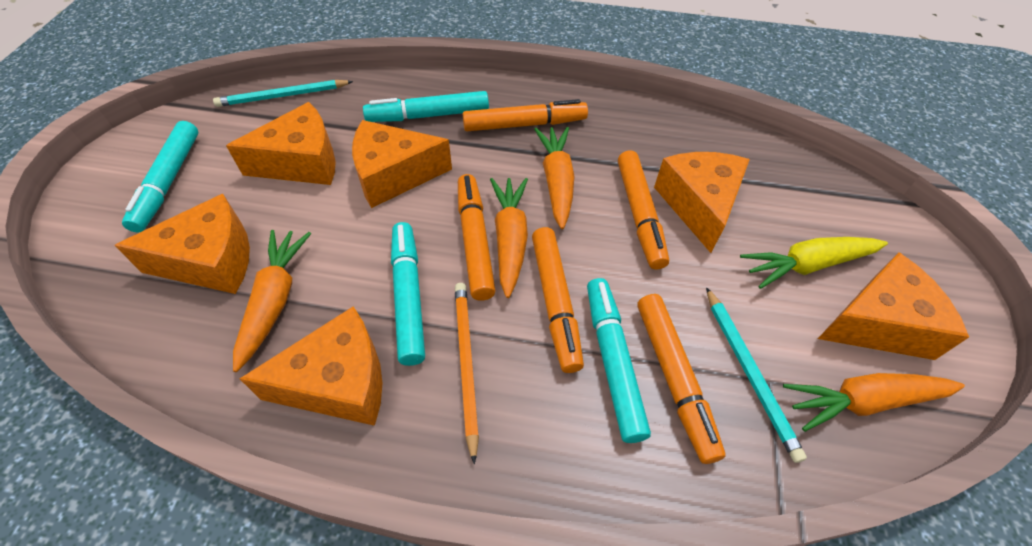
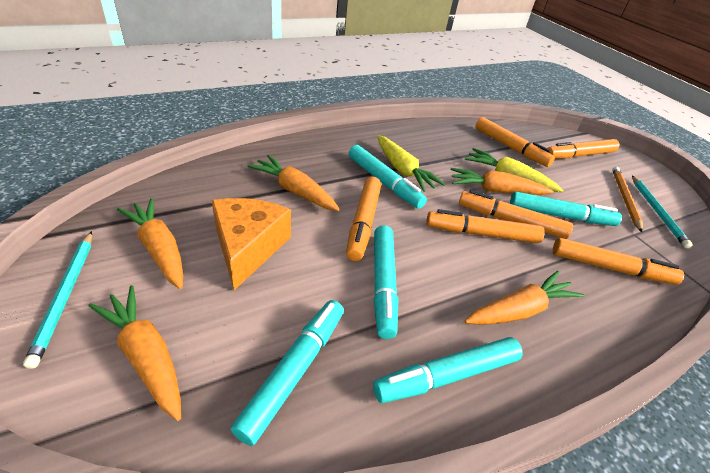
orange carrot: [233,230,311,372] [490,178,528,298] [534,127,575,229] [783,373,965,432] = 4 -> [89,285,181,421] [117,198,183,289] [247,155,340,211] [451,168,553,195] [465,271,584,325] = 5
orange cheese: [114,194,250,294] [226,102,336,185] [240,306,382,426] [352,120,452,208] [654,152,750,253] [818,253,969,360] = 6 -> [212,198,291,290] = 1
orange marker: [458,174,496,301] [463,99,588,131] [532,227,584,373] [618,150,669,270] [637,294,726,464] = 5 -> [346,177,381,261] [426,209,545,243] [459,190,573,239] [475,117,555,167] [547,139,619,159] [553,238,684,285] = 6
turquoise marker: [122,121,198,233] [363,91,489,122] [391,222,425,366] [587,278,651,443] = 4 -> [231,300,344,446] [349,145,427,209] [373,337,523,403] [374,225,398,339] [510,191,622,226] = 5
yellow carrot: [740,237,888,289] = 1 -> [377,135,445,192] [465,148,563,192] = 2

